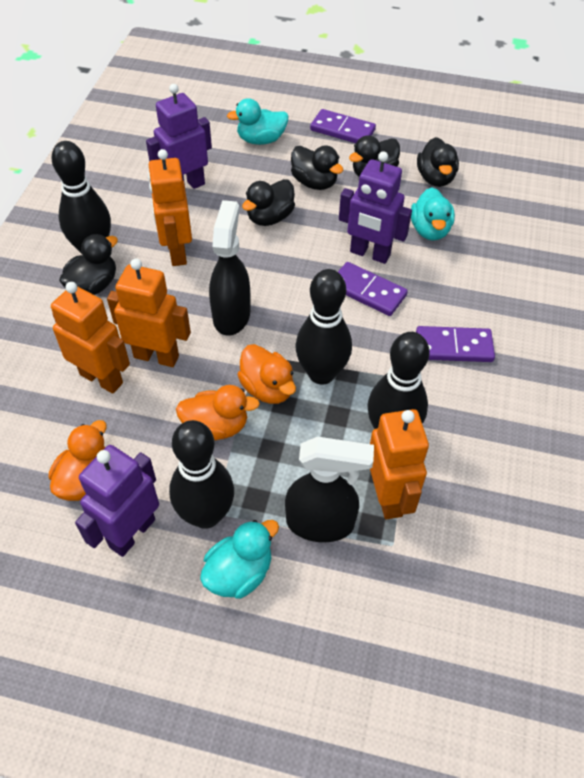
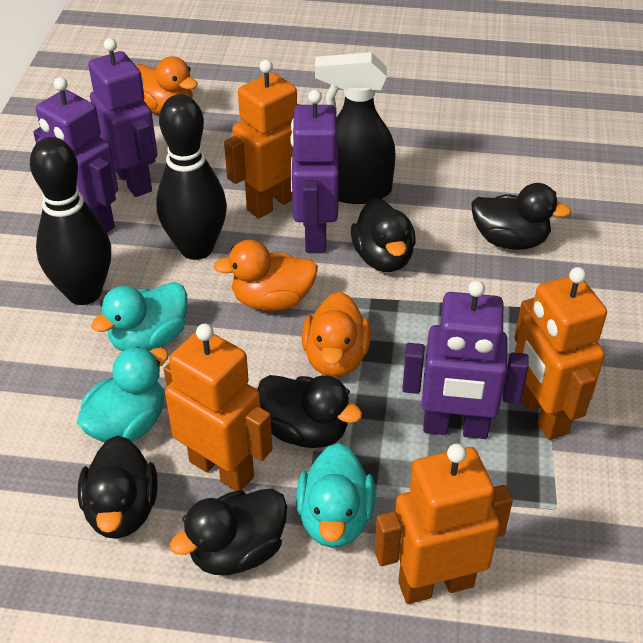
black bowling pin: [51,141,111,254] [169,420,234,529] [296,269,352,385] [367,332,430,429] = 4 -> [30,137,111,305] [156,94,227,260] = 2
black spray bottle: [209,200,251,336] [285,437,374,542] = 2 -> [315,52,396,204] = 1
purple domino: [310,109,376,143] [338,262,408,316] [416,326,495,362] = 3 -> none = 0
purple robot: [75,445,159,557] [146,84,212,189] [339,151,412,264] = 3 -> [33,77,118,233] [88,38,158,197] [290,90,339,252] [402,280,529,439] = 4

